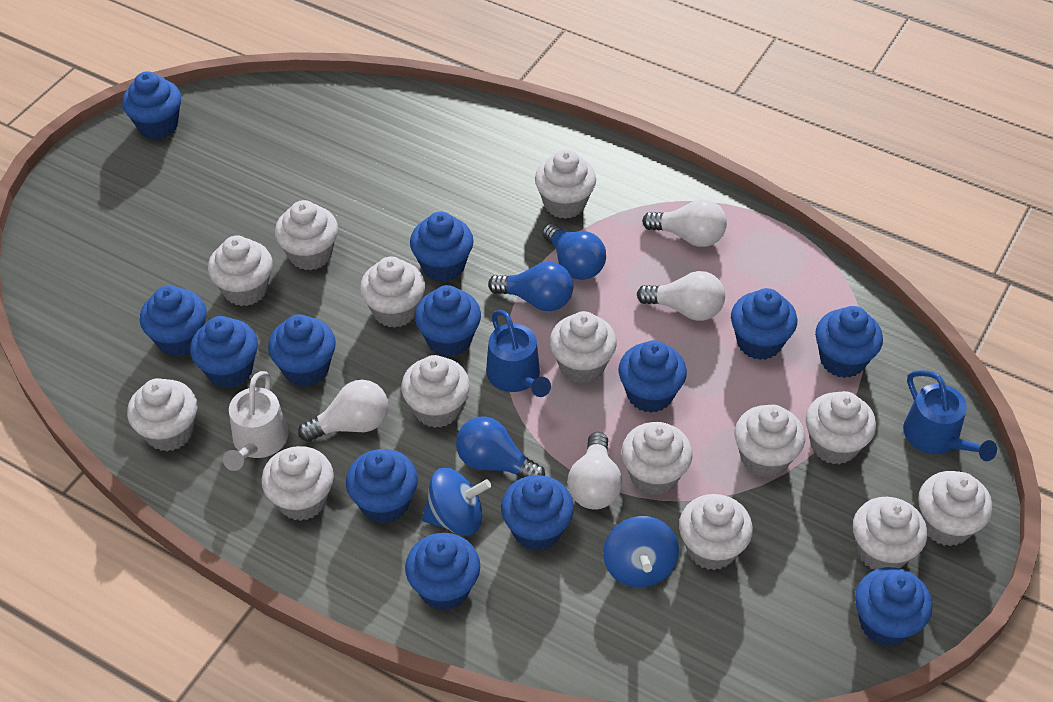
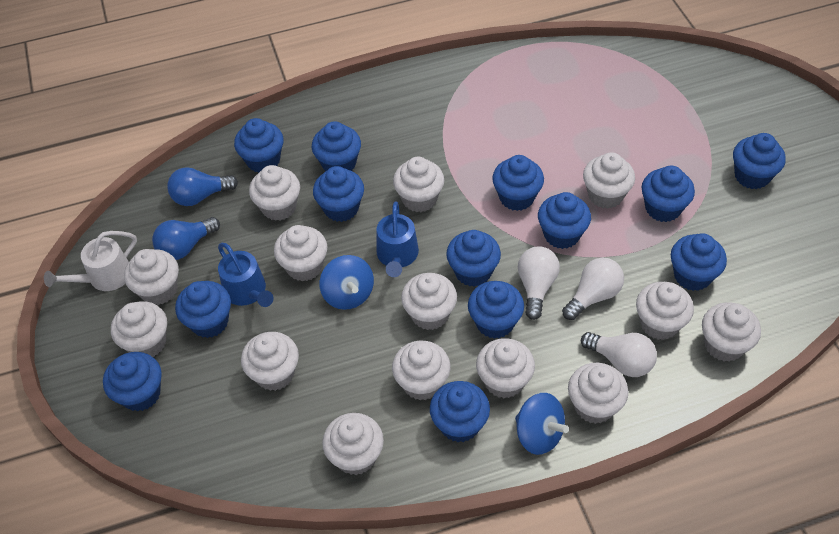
blue light bulb: [456,416,545,478] [488,262,573,311] [542,223,606,280] = 3 -> [152,217,220,260] [167,167,238,206] = 2
white light bulb: [298,380,388,442] [567,432,622,509] [637,271,725,321] [642,199,727,247] = 4 -> [518,246,560,320] [562,257,624,320] [581,332,657,377] = 3

